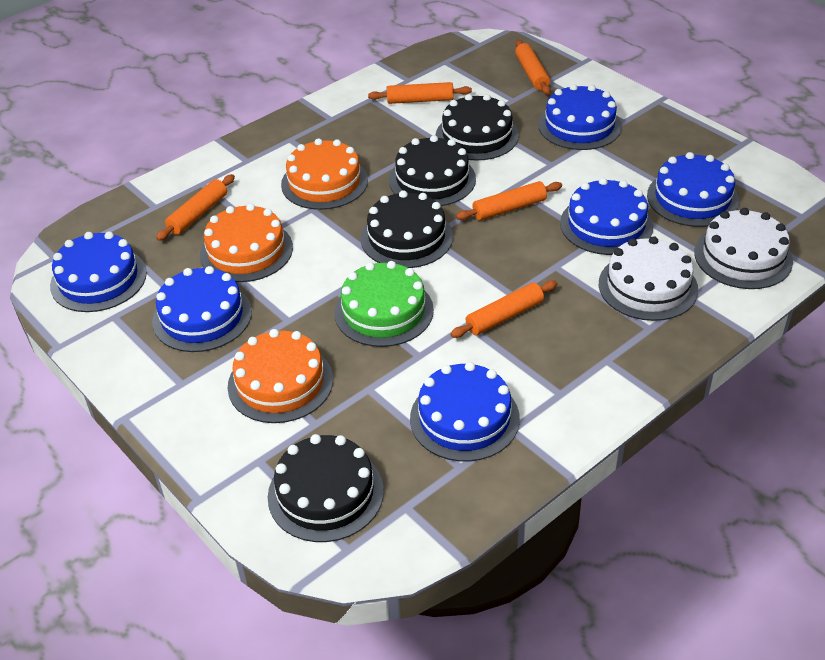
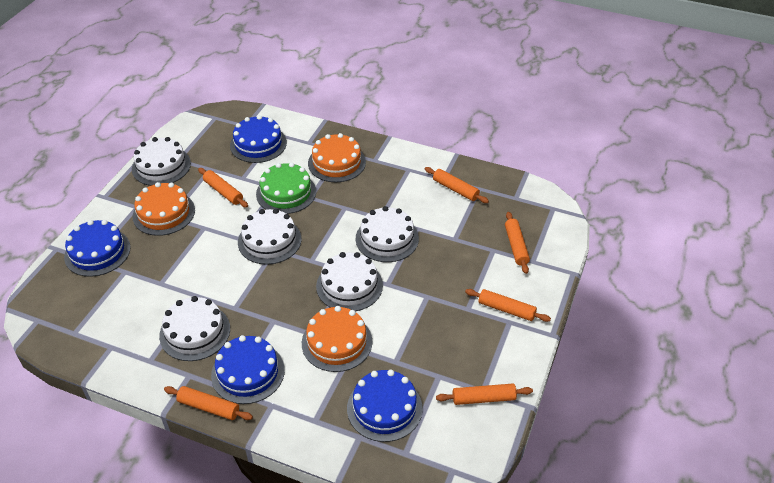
black cake: [268,434,384,542] [361,190,453,268] [389,135,476,206] [436,94,519,161] = 4 -> none = 0
blue cake: [50,232,147,312] [152,266,252,352] [410,362,520,461] [538,84,622,150] [560,178,653,255] [647,152,739,227] = 6 -> [64,220,131,277] [211,335,285,404] [230,115,287,163] [347,370,422,442] = 4
orange rolling pin: [156,174,235,241] [368,82,472,104] [450,280,557,338] [456,181,562,220] [515,40,550,95] = 5 -> [164,386,253,420] [198,168,248,208] [425,167,489,203] [436,383,533,405] [465,289,551,322] [505,212,530,274] = 6
white cake: [599,236,698,321] [694,208,793,289] = 2 -> [132,137,191,186] [159,296,230,361] [238,209,302,265] [316,252,383,311] [356,206,419,262] = 5

